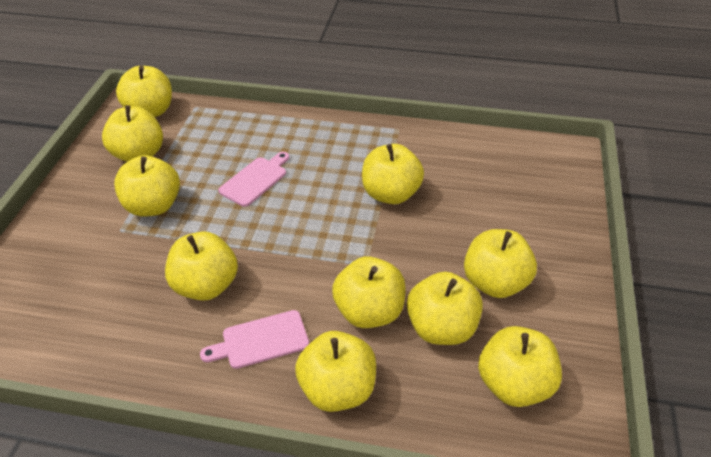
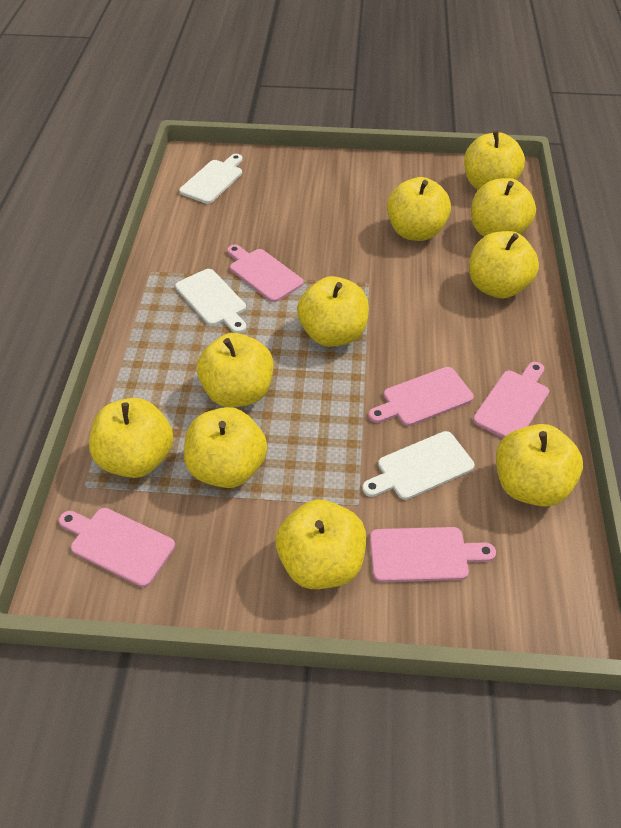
pink cutting board: [200,310,309,369] [218,152,289,207] = 2 -> [59,508,175,587] [227,245,304,302] [369,367,474,426] [370,527,496,582] [473,362,549,438] = 5
white cutting board: none = 0 -> [175,269,246,333] [179,154,243,204] [362,431,474,500] = 3

